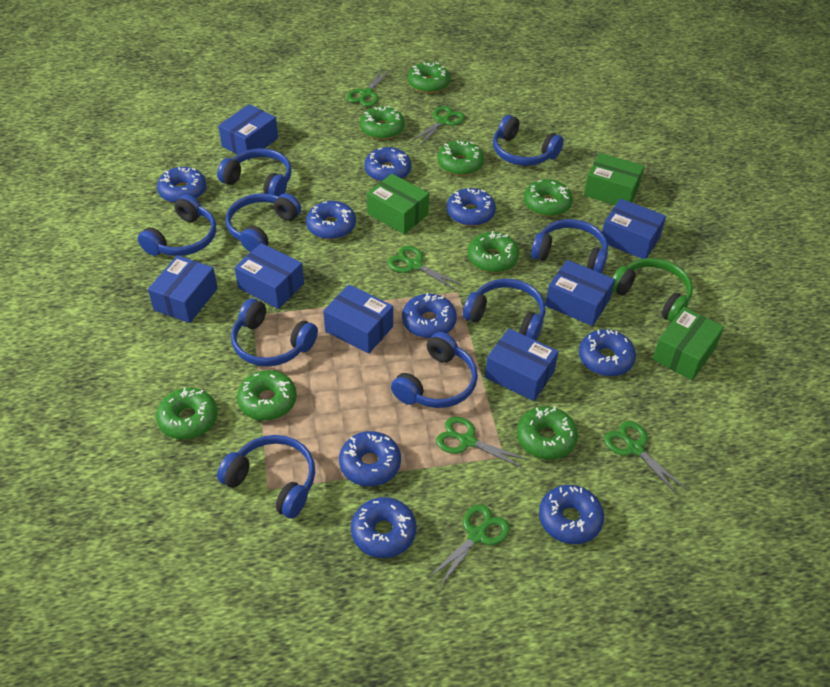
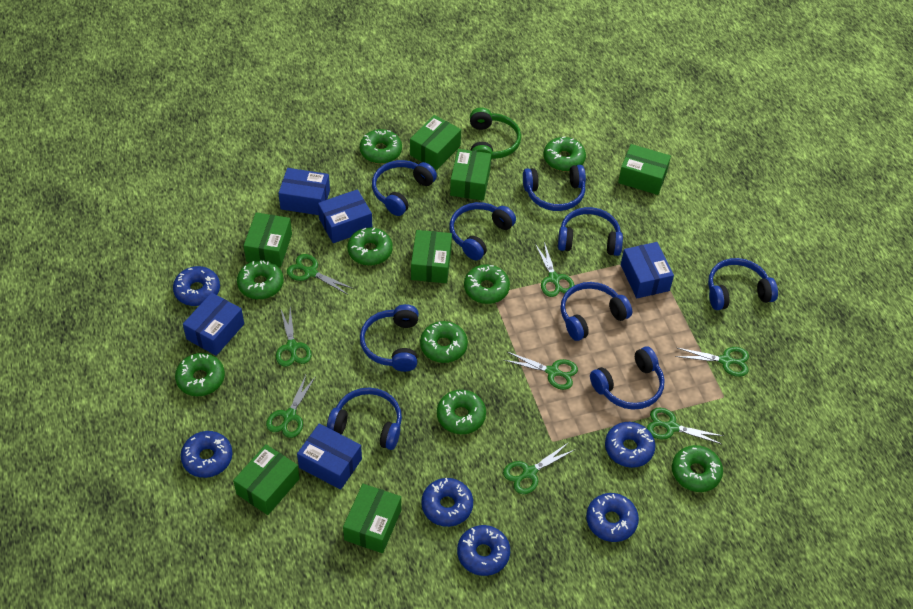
blue box: [148,255,218,323] [218,104,278,160] [234,243,304,309] [323,284,393,354] [485,328,559,401] [545,260,615,326] [602,199,666,259] = 7 -> [183,292,244,356] [278,168,330,215] [297,424,362,490] [318,189,373,243] [621,242,674,298] = 5
blue donut: [157,167,206,203] [306,201,356,240] [339,431,401,486] [351,497,416,558] [364,147,412,182] [402,293,457,338] [447,188,496,226] [539,485,604,544] [579,329,636,376] = 9 -> [173,266,220,306] [181,431,233,478] [421,478,473,527] [457,525,510,576] [586,493,639,542] [605,422,655,468] = 6
green box: [367,174,429,234] [584,153,644,205] [652,307,724,380] = 3 -> [233,444,300,515] [243,212,292,267] [343,484,401,553] [410,115,461,170] [411,230,452,283] [450,149,491,201] [618,144,671,195] = 7
green donut: [156,387,218,440] [237,370,297,421] [360,106,405,140] [408,62,450,93] [437,140,484,176] [468,231,519,272] [517,406,578,459] [524,179,573,217] = 8 -> [175,353,225,396] [237,260,283,299] [347,227,393,266] [360,129,402,164] [420,321,468,363] [437,390,486,434] [464,264,510,304] [544,137,586,171] [672,445,723,492] = 9
green scissors: [347,69,390,107] [388,246,463,291] [412,106,465,146] [428,505,510,586] [436,417,529,469] [604,421,687,496] = 6 -> [266,373,316,438] [276,308,312,367] [287,254,354,295] [503,442,576,494] [504,352,578,390] [535,242,575,297] [647,408,723,445] [675,347,749,377] = 8

